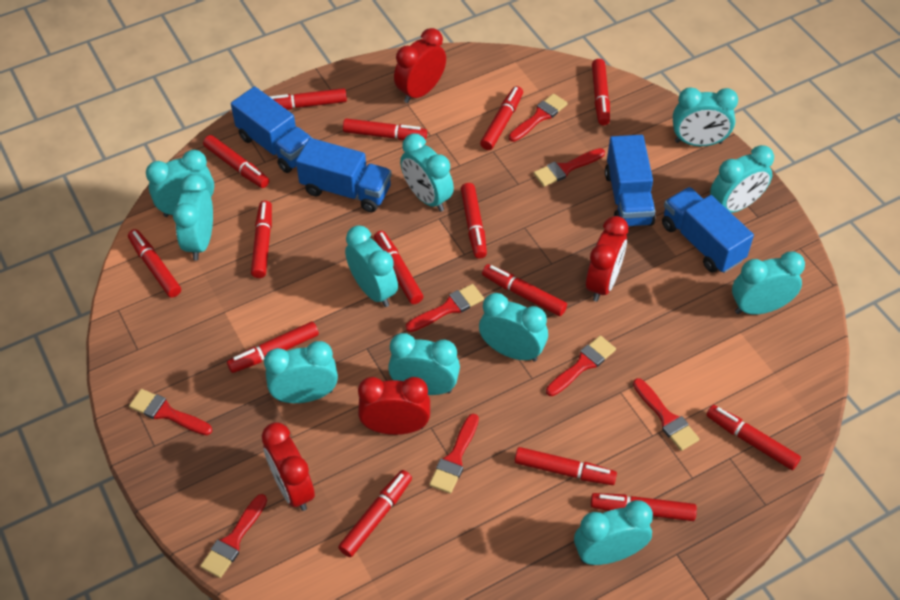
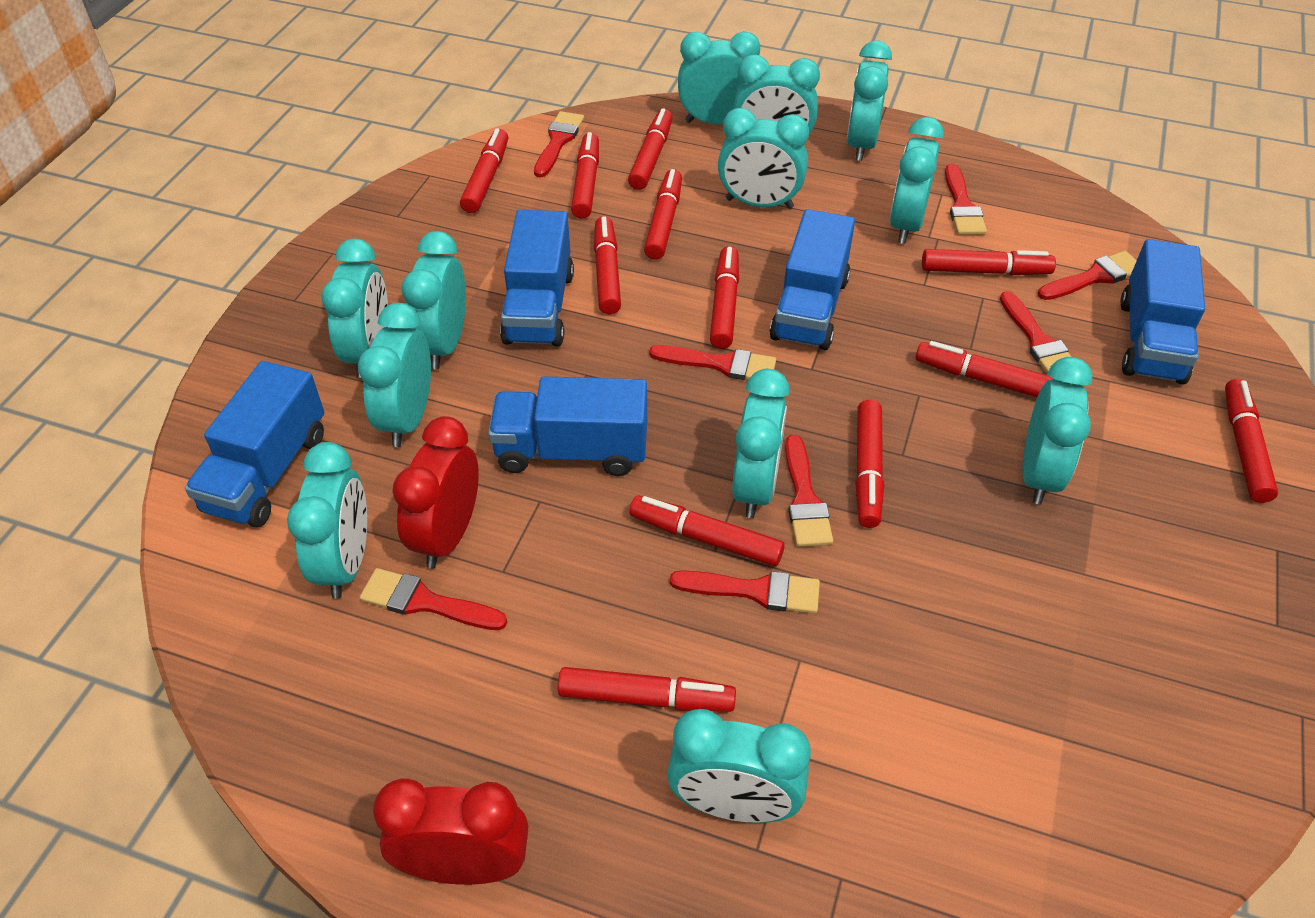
blue truck: [231,86,312,173] [296,138,392,212] [605,135,655,226] [662,187,754,273] = 4 -> [185,361,324,527] [488,376,647,476] [500,210,574,346] [770,209,855,350] [1120,239,1205,385] = 5
red clock: [262,423,315,511] [358,377,430,435] [394,28,446,103] [586,216,628,301] = 4 -> [373,779,528,885] [393,416,479,569] = 2
red marker: [128,229,181,298] [203,135,269,188] [227,321,319,373] [251,201,272,278] [269,88,347,110] [338,470,412,557] [343,118,427,140] [374,231,423,304] [461,183,487,259] [480,86,523,150] [482,264,567,316] [515,447,617,485] [591,493,697,521] [592,59,610,126] [706,405,801,470] = 15 -> [460,128,508,213] [558,667,736,712] [571,132,599,219] [594,216,621,314] [628,108,673,190] [629,496,785,566] [644,169,682,260] [710,246,739,349] [855,400,884,528] [915,341,1054,397] [922,249,1056,275] [1225,379,1278,503] = 12
turquoise clock: [146,150,214,217] [173,174,213,260] [264,341,338,403] [345,225,398,307] [388,333,460,395] [400,133,454,212] [479,293,548,361] [574,500,653,565] [673,87,738,146] [710,145,774,213] [732,251,805,315] = 11 -> [287,442,367,599] [321,239,388,378] [358,303,431,447] [402,231,466,369] [667,709,811,823] [678,31,760,124] [718,108,809,209] [732,369,790,518] [733,54,820,134] [847,40,892,161] [890,117,944,244] [1022,357,1092,505] = 12

